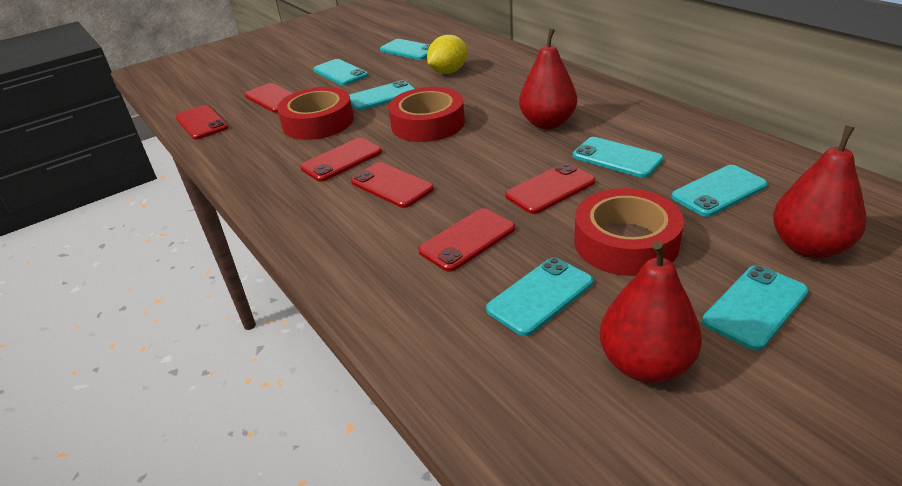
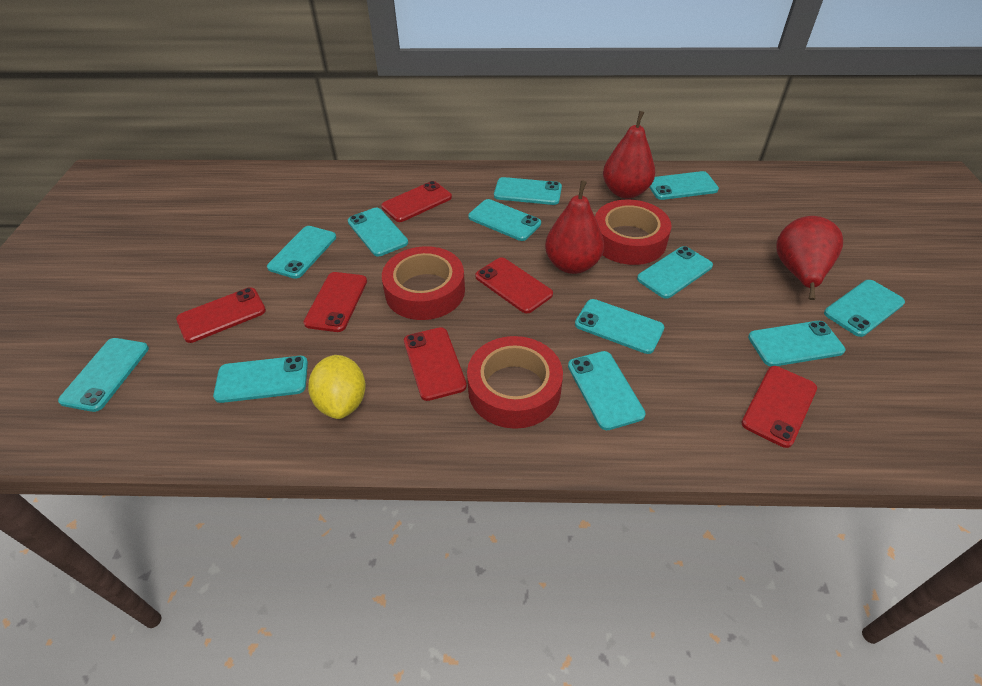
turquoise phone: [313,59,368,85] [349,80,415,110] [380,39,431,60] [486,257,593,336] [573,137,664,178] [671,165,767,217] [702,265,809,351] = 7 -> [58,338,149,412] [213,356,308,403] [267,226,336,279] [348,208,408,256] [468,199,541,241] [494,177,562,205] [568,351,646,430] [575,299,664,354] [637,246,713,299] [649,171,719,200] [748,321,845,366] [824,280,905,337] = 12

